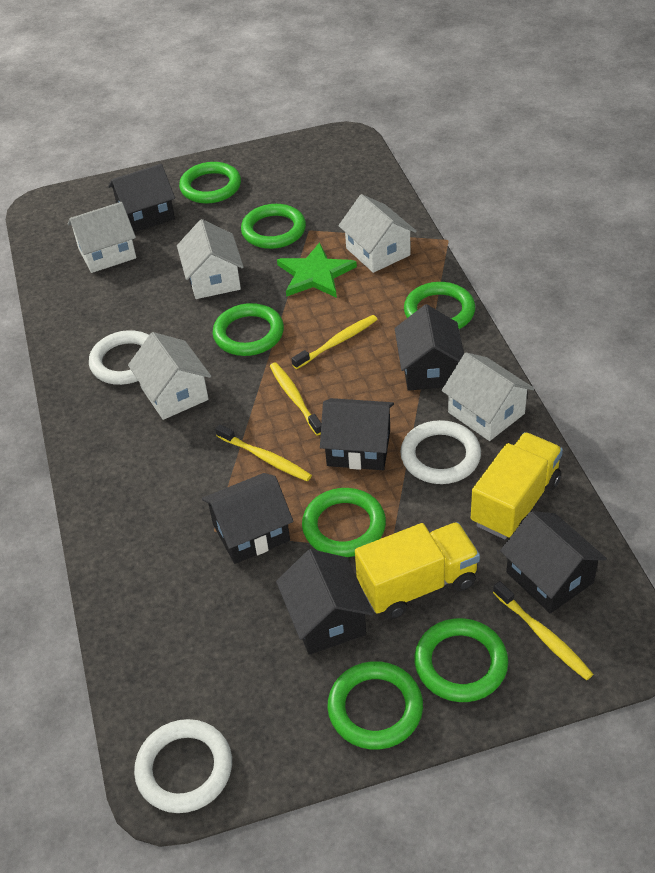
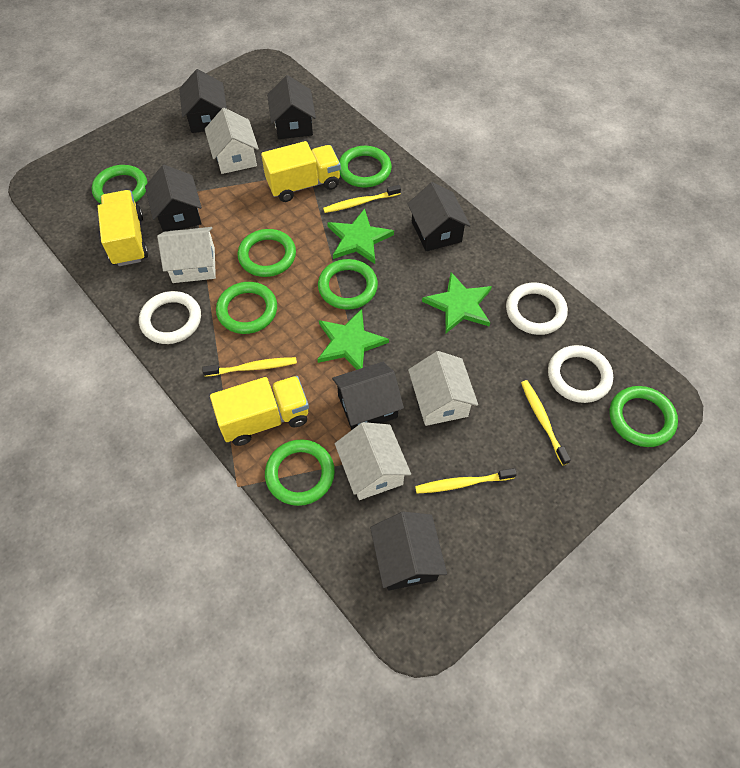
green star: [277,242,357,298] = 1 -> [317,309,389,370] [327,208,394,264] [422,272,492,333] = 3
white house: [68,202,136,273] [128,332,211,420] [177,219,244,299] [338,194,417,273] [441,352,534,441] = 5 -> [157,227,216,283] [205,108,259,174] [335,422,411,500] [408,351,478,426] = 4
yellow truck: [355,522,480,619] [471,432,563,539] = 2 -> [97,190,148,266] [210,376,309,446] [261,141,341,202] = 3

